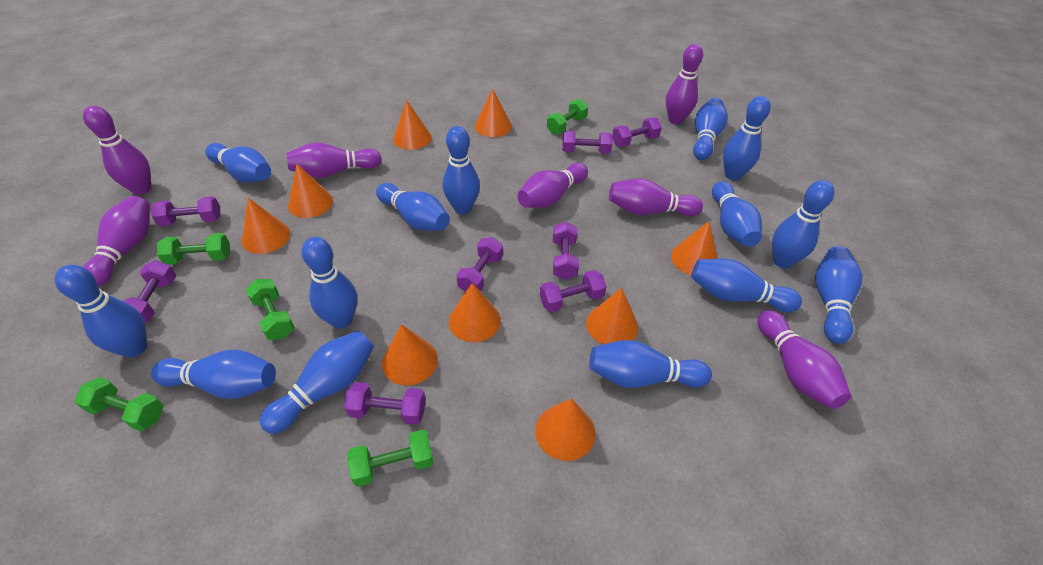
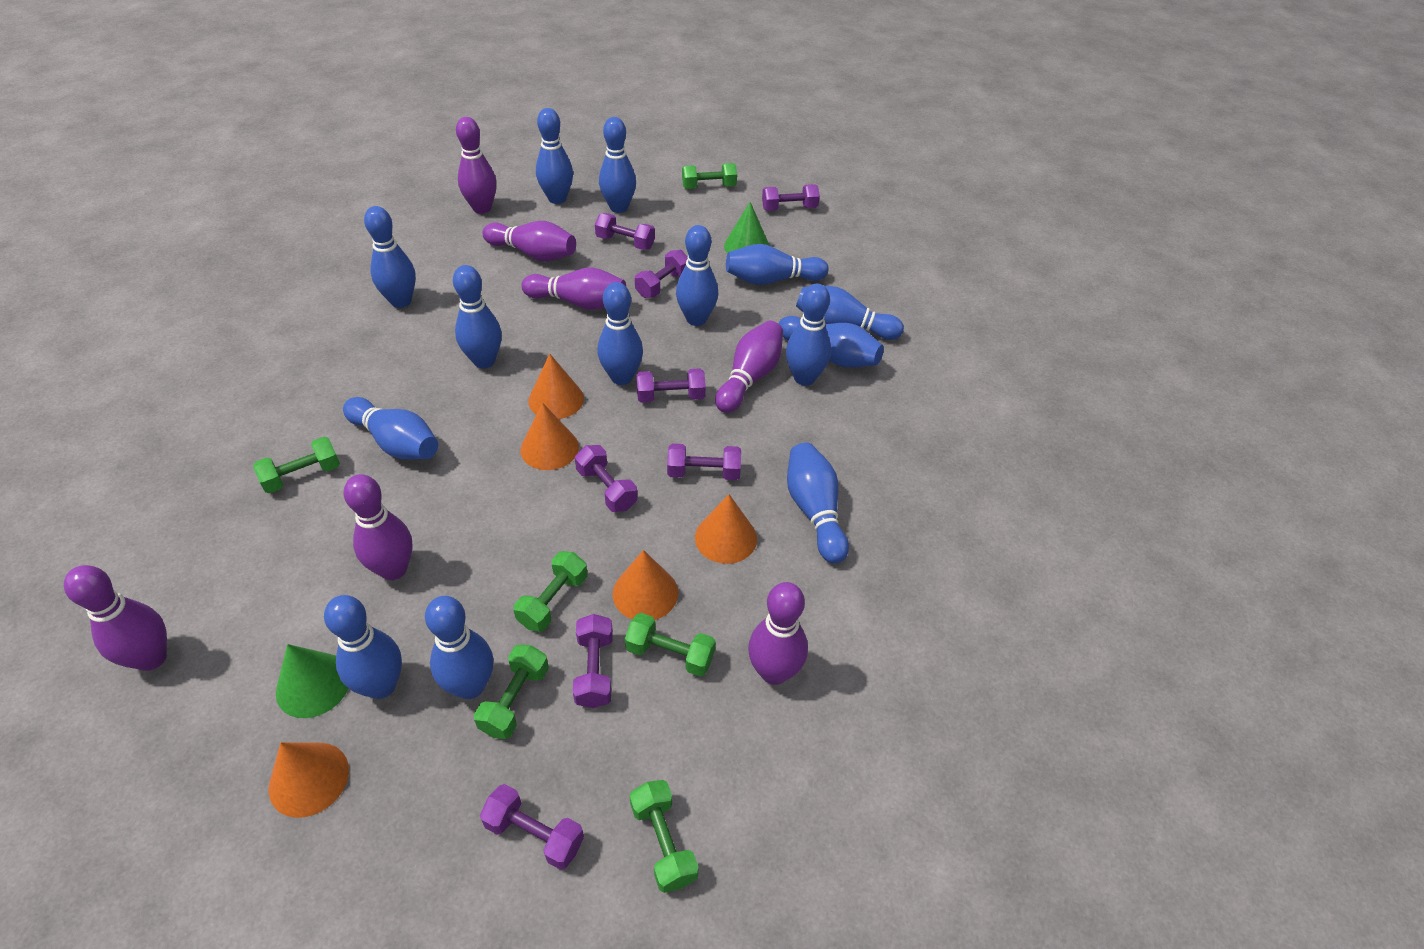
green cone: none = 0 -> [276,644,348,718] [724,202,770,254] = 2
green dumbbell: [75,377,164,431] [157,233,230,265] [245,279,295,340] [347,430,434,487] [547,99,588,135] = 5 -> [253,437,340,493] [474,645,549,739] [513,551,587,632] [625,613,716,676] [630,780,699,893] [682,163,737,189] = 6
orange cone: [242,198,290,254] [288,164,333,218] [382,324,438,386] [393,100,431,150] [449,283,501,342] [475,88,512,137] [535,398,595,461] [586,288,638,345] [671,221,718,275] = 9 -> [269,742,349,818] [521,402,579,470] [528,354,584,419] [613,550,678,620] [695,494,757,564] = 5

